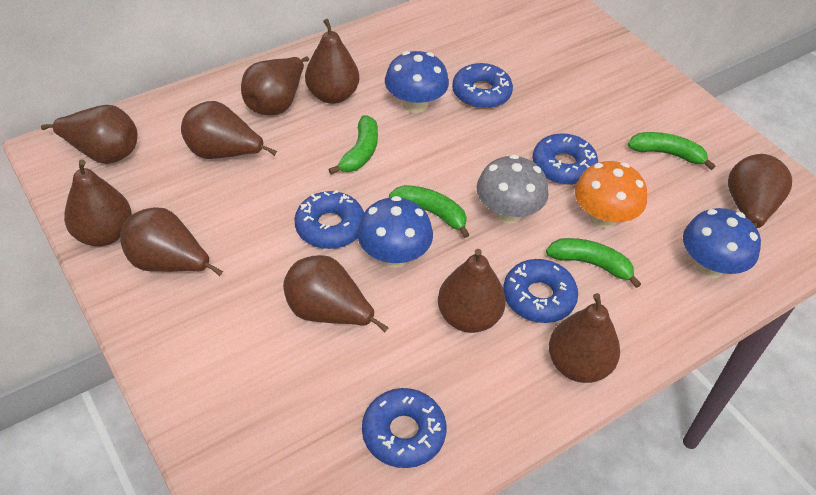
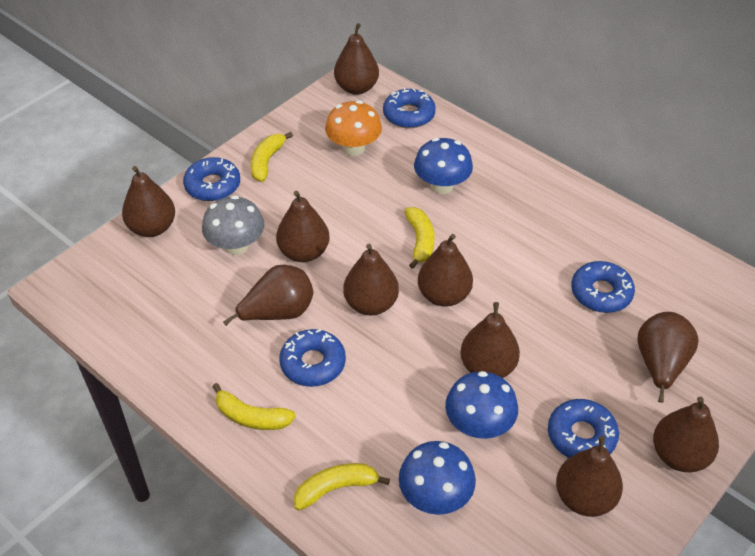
green banana: [328,115,378,175] [389,185,470,238] [546,238,641,288] [628,132,715,170] = 4 -> none = 0
yellow banana: none = 0 -> [212,383,296,430] [251,132,293,182] [294,463,390,511] [404,207,435,269] = 4

